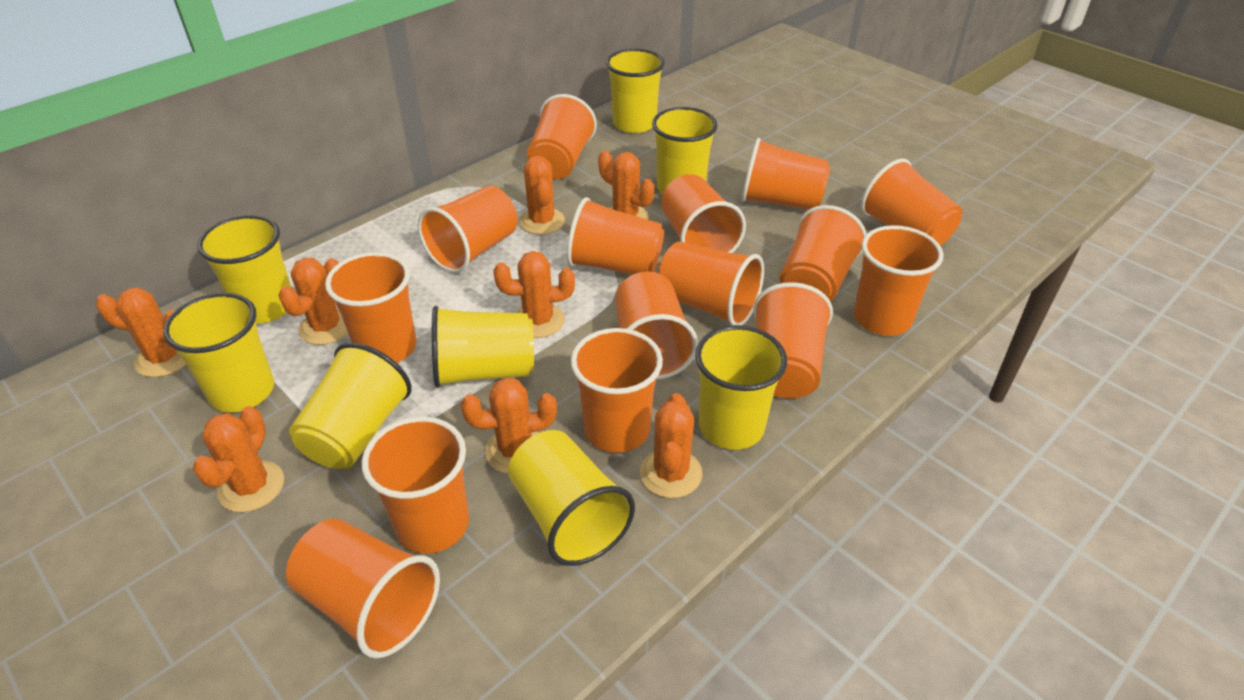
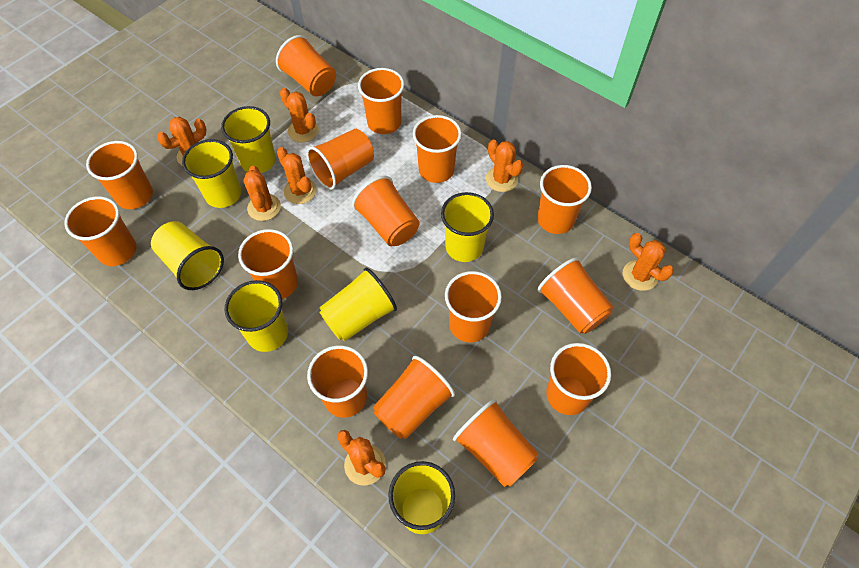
orange cactus: [96,287,186,377] [193,406,284,512] [278,258,348,345] [461,378,557,474] [494,251,575,338] [519,156,565,235] [598,150,654,220] [640,393,702,498] = 8 -> [157,117,206,165] [243,166,281,221] [277,147,317,204] [280,88,319,143] [337,430,386,486] [486,140,523,192] [623,233,674,291] = 7
yellow cup: [163,293,274,413] [197,215,291,324] [289,343,412,469] [432,306,534,388] [508,430,635,566] [606,49,664,133] [652,107,718,194] [695,325,787,450] = 8 -> [151,221,224,290] [182,139,241,208] [221,106,276,173] [225,280,288,352] [319,268,397,341] [388,461,455,534] [441,192,494,262] = 7

